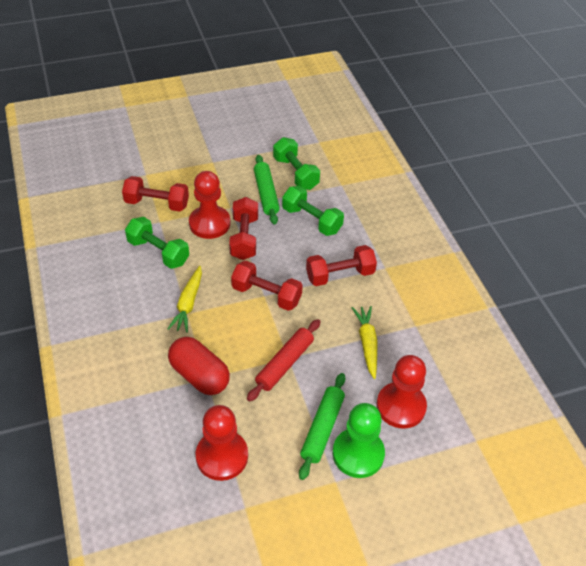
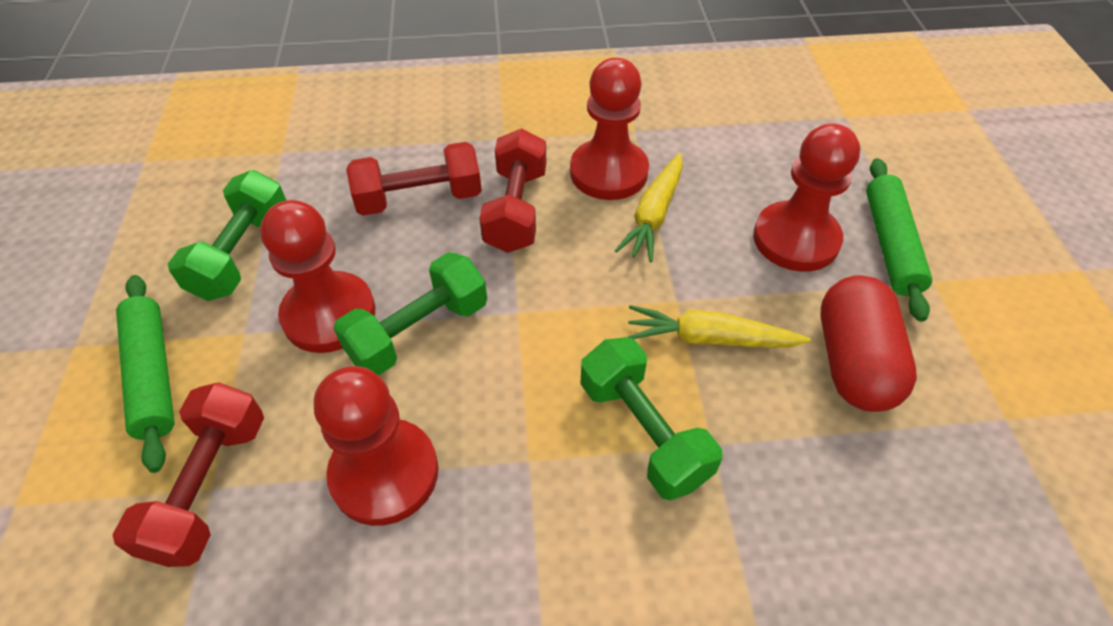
green pawn: [333,403,385,478] = 1 -> none = 0
red dumbbell: [122,176,189,212] [229,197,258,260] [231,261,303,311] [306,245,377,286] = 4 -> [112,382,264,567] [346,142,482,216] [479,128,546,253] = 3
red pawn: [189,171,230,239] [195,405,248,481] [376,355,427,429] = 3 -> [260,200,375,353] [314,366,438,526] [570,58,649,200] [753,124,860,272] = 4
red rolling pin: [247,319,321,402] = 1 -> none = 0

